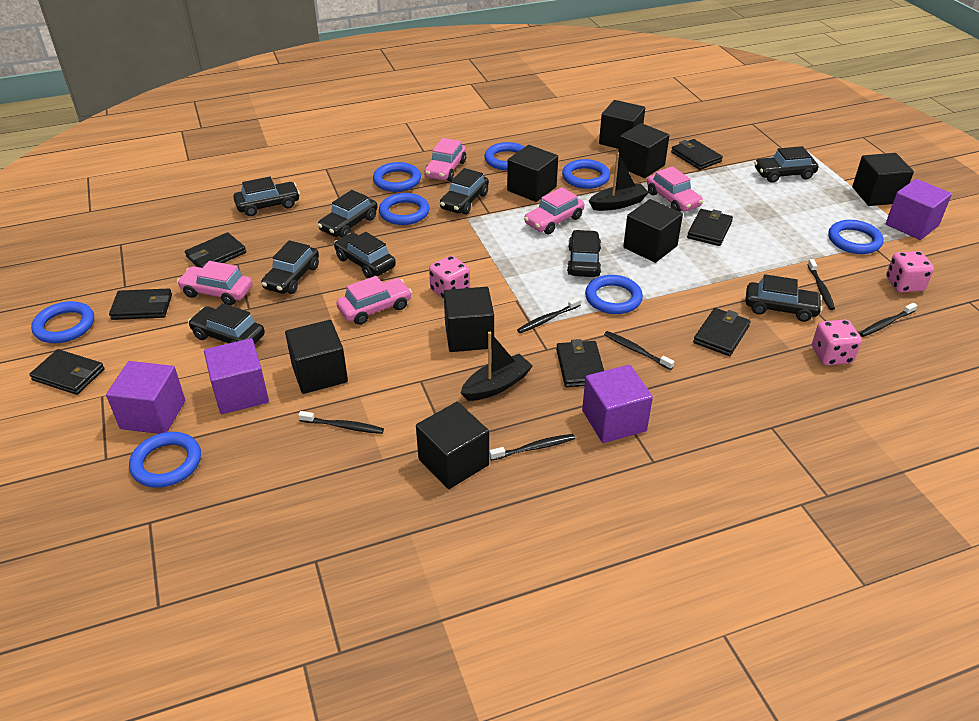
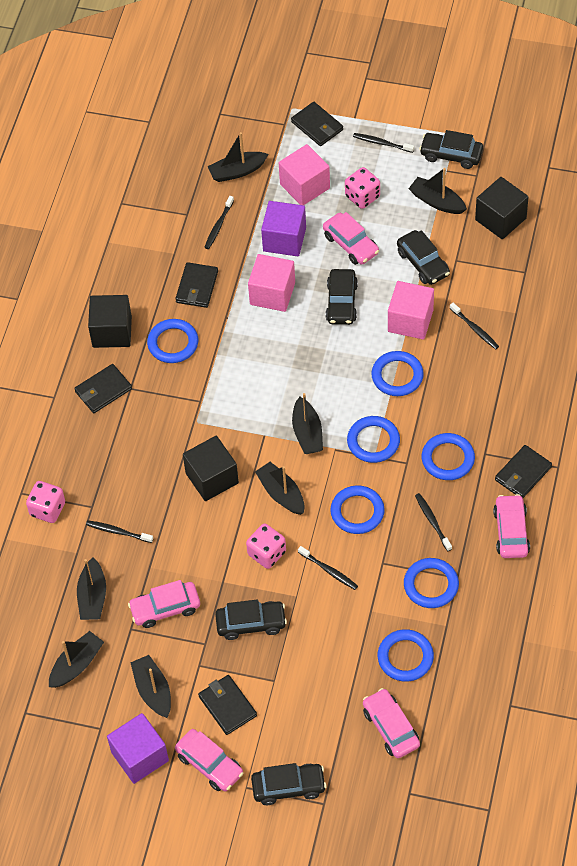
black boat: [461,332,533,401] [589,153,649,211] = 2 -> [49,631,104,688] [77,557,106,620] [130,655,171,718] [208,132,269,182] [255,462,304,515] [292,393,323,454] [408,168,467,214] = 7
black car: [188,303,265,344] [233,177,300,216] [261,240,319,294] [318,190,377,238] [334,232,396,278] [440,168,489,215] [567,230,601,277] [745,274,822,322] [754,146,818,183] = 9 -> [215,599,287,640] [251,763,326,805] [326,269,358,325] [397,230,450,285] [419,130,483,169] = 5
black cube: [285,320,348,394] [416,402,489,489] [444,287,494,352] [507,145,558,202] [599,100,645,149] [618,123,670,178] [623,199,683,263] [852,153,914,206] = 8 -> [88,295,132,348] [183,436,239,501] [475,177,529,239] = 3
black wallet: [29,349,105,395] [109,289,172,320] [185,232,246,268] [556,339,604,387] [671,139,723,170] [687,209,733,246] [693,308,751,356] = 7 -> [74,364,132,413] [175,262,218,308] [198,675,257,735] [291,102,343,146] [495,445,552,498] = 5
blue ring: [31,301,94,343] [129,432,201,488] [373,162,421,192] [379,193,430,225] [484,142,525,170] [562,159,610,189] [585,275,643,314] [828,220,884,254] = 8 -> [147,319,198,363] [330,485,385,534] [347,416,400,463] [371,351,424,396] [378,629,434,682] [404,558,459,608] [422,433,475,480] = 7
pink cube: none = 0 -> [248,254,295,312] [279,144,330,205] [388,281,434,339] = 3
purple cube: [106,361,185,434] [204,338,269,414] [582,365,653,443] [886,179,952,240] = 4 -> [107,713,169,784] [261,201,306,256] = 2

